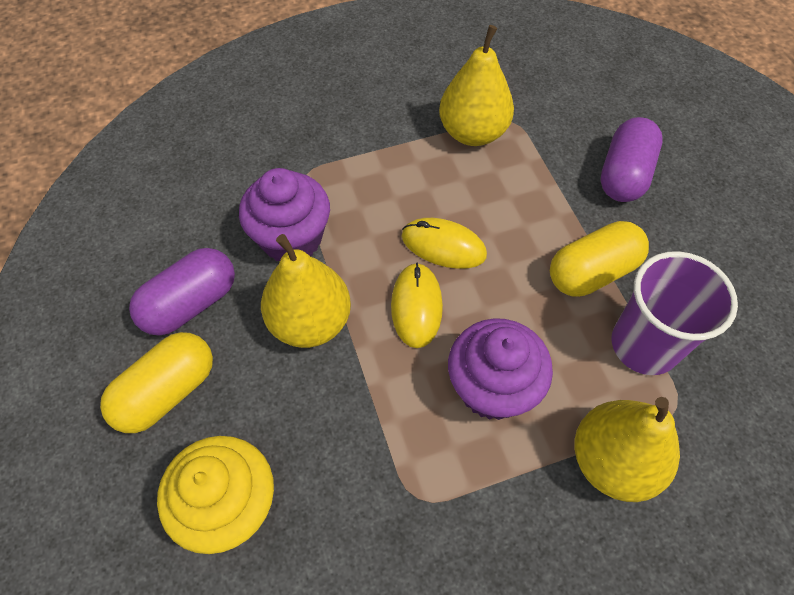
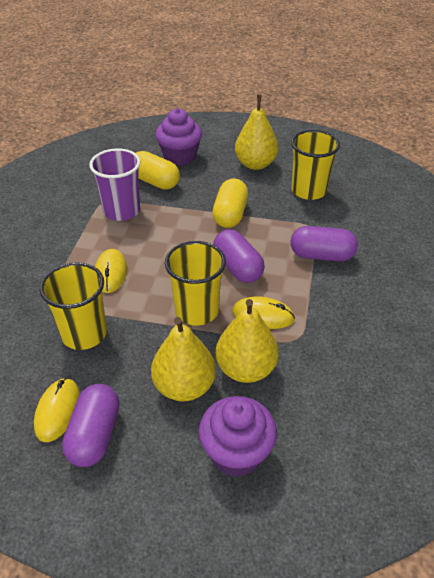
purple capsule: [129,248,235,336] [601,117,663,202] = 2 -> [62,384,119,467] [213,229,265,283] [291,226,358,262] = 3
yellow cup: none = 0 -> [40,262,107,350] [165,241,226,326] [291,130,340,200] = 3
yellow cupcake: [157,436,274,554] = 1 -> none = 0
yellow mouse: [391,262,443,348] [402,218,487,269] = 2 -> [34,378,80,442] [95,249,127,293] [232,297,295,329] = 3

